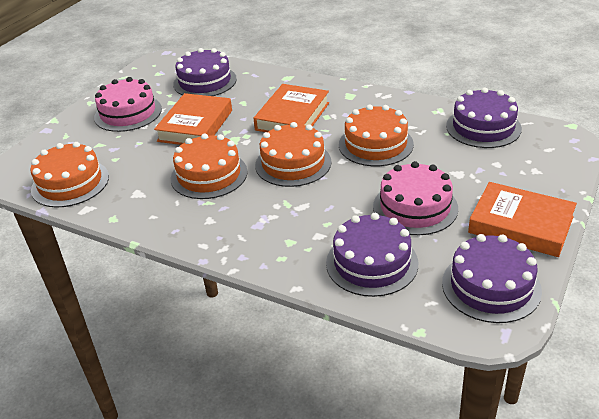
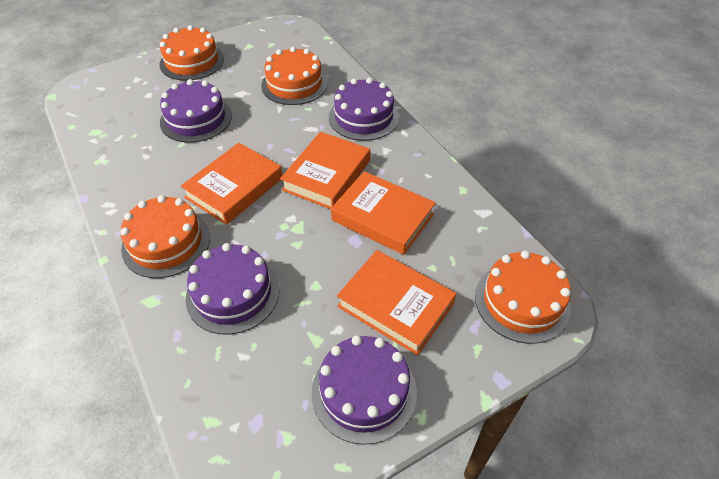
orange book: [154,93,232,145] [253,84,329,132] [468,182,577,257] = 3 -> [180,143,282,225] [280,132,370,209] [331,171,436,255] [337,250,456,355] = 4
pink cake: [94,77,162,132] [373,161,458,235] = 2 -> none = 0

